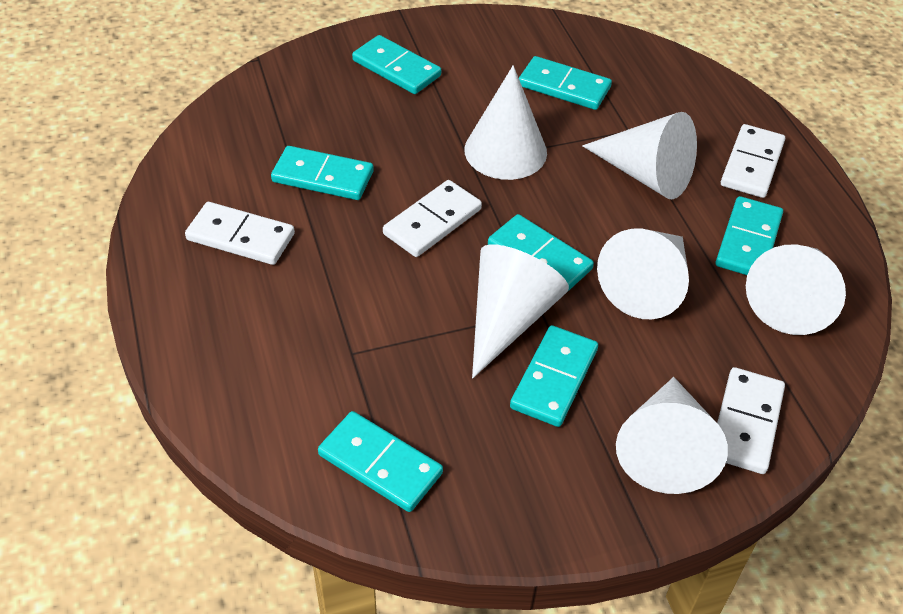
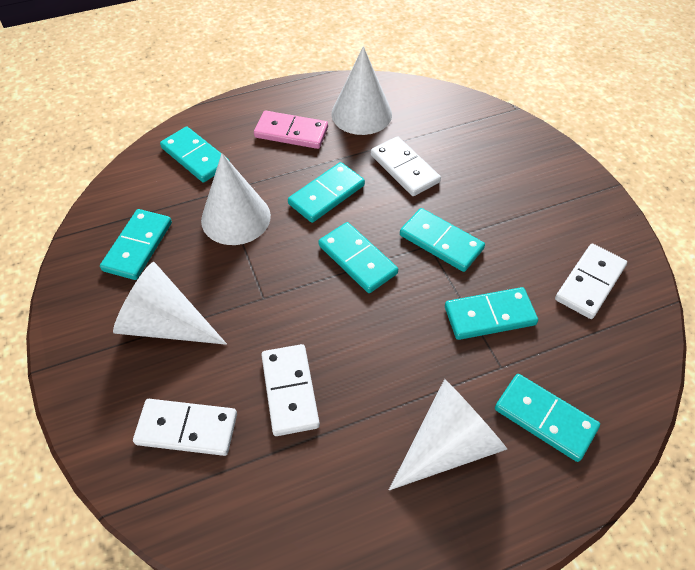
pink domino: none = 0 -> [254,111,328,149] = 1
white cone: [464,65,547,180] [472,244,569,378] [582,112,697,199] [597,229,689,319] [616,377,728,494] [746,244,846,335] = 6 -> [113,262,227,345] [201,153,271,245] [331,46,392,135] [389,379,507,490] = 4

